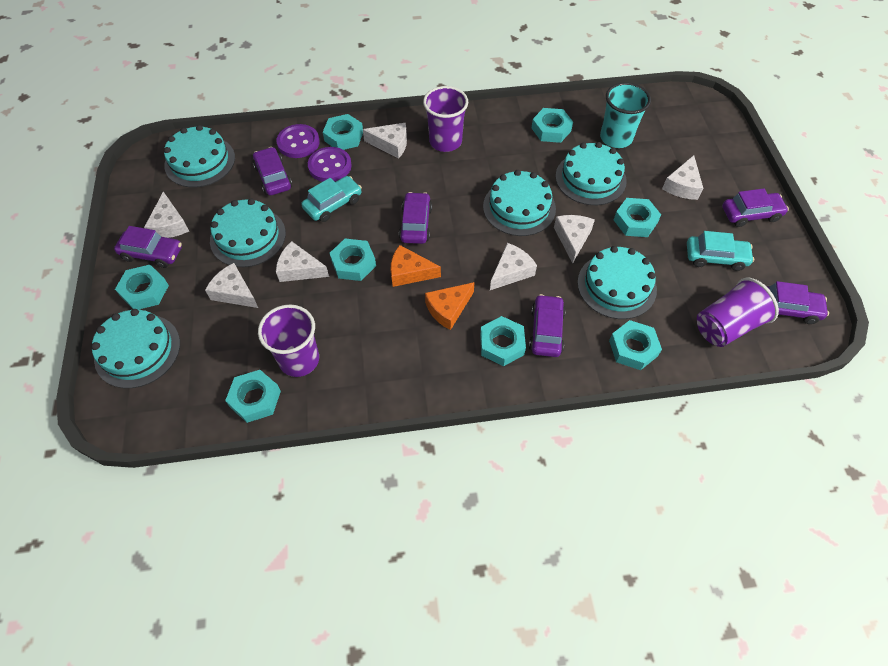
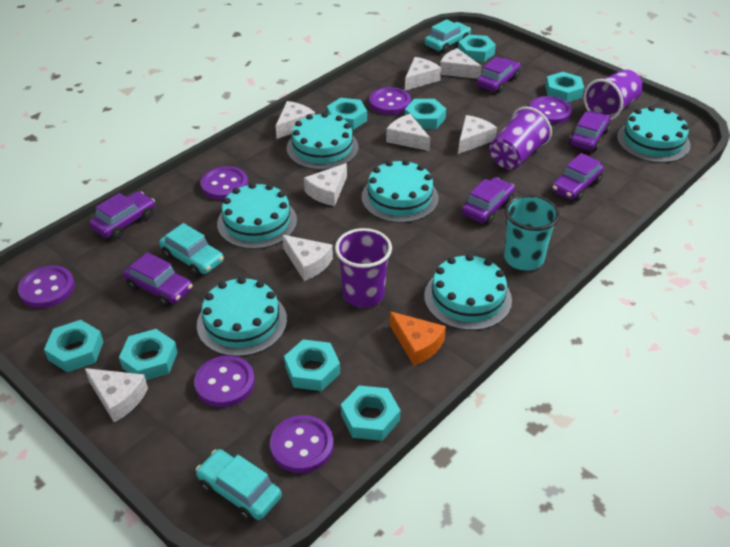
orange cheese: [391,245,441,287] [425,282,475,330] = 2 -> [390,311,446,366] = 1
purple button: [276,124,320,158] [308,147,352,182] = 2 -> [18,266,75,308] [194,356,255,407] [200,166,248,200] [270,415,334,473] [369,87,411,115] [529,96,572,124] = 6
turquoise car: [301,176,362,222] [687,231,754,271] = 2 -> [159,223,224,276] [196,449,282,522] [425,19,471,53] = 3
white cheese: [144,192,189,238] [205,263,258,308] [276,241,329,282] [363,123,407,159] [490,243,537,290] [554,215,595,263] [662,155,704,200] = 7 -> [85,368,148,422] [276,101,315,139] [282,235,333,281] [304,163,347,206] [386,114,430,151] [405,57,441,91] [440,48,482,79] [458,115,497,154] = 8

